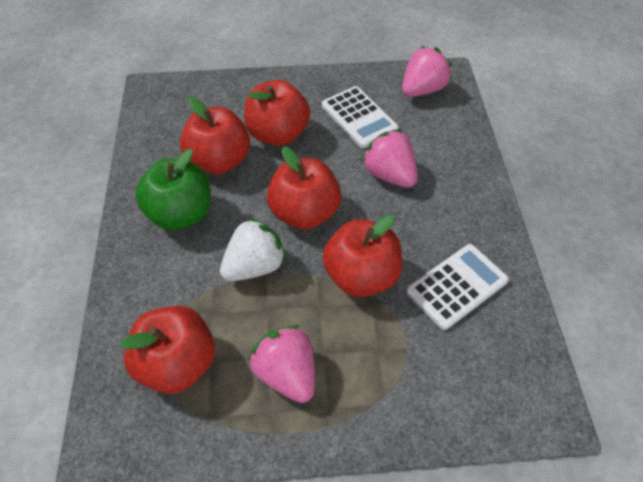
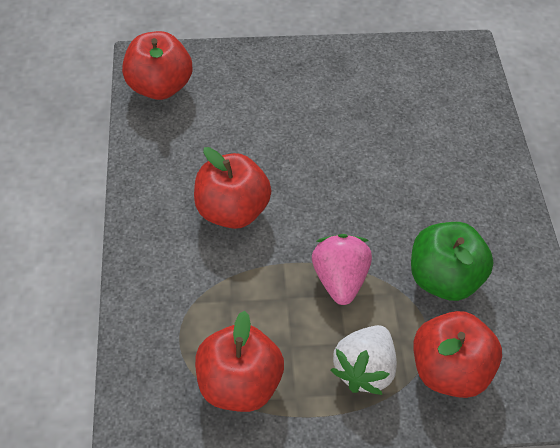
pink strawberry: [249,325,315,403] [361,129,418,188] [402,46,452,97] = 3 -> [312,234,372,305] = 1
red apple: [120,306,215,394] [180,97,250,174] [244,80,310,146] [267,146,341,230] [322,214,402,297] = 5 -> [122,31,192,100] [194,147,272,229] [195,311,284,412] [413,311,502,398] = 4
white calculator: [322,86,399,148] [406,244,509,330] = 2 -> none = 0

